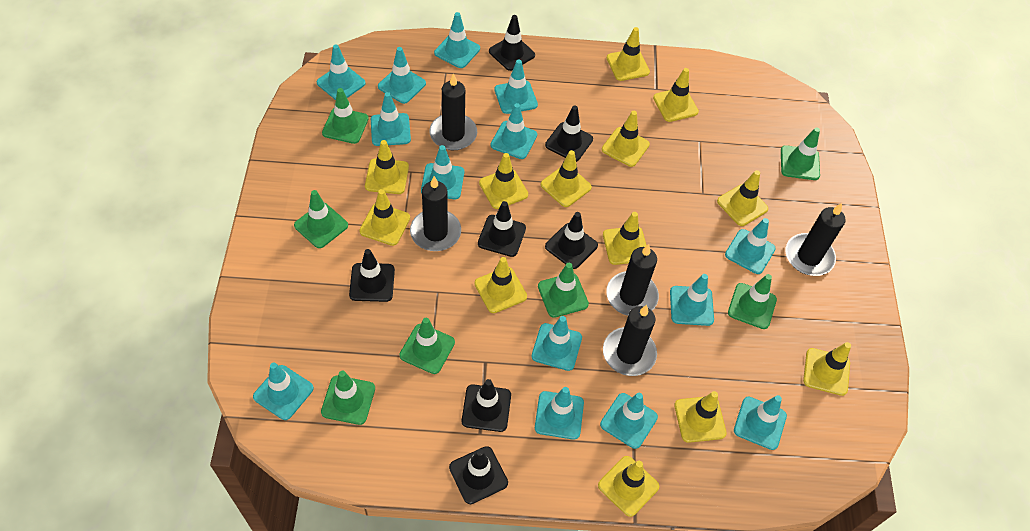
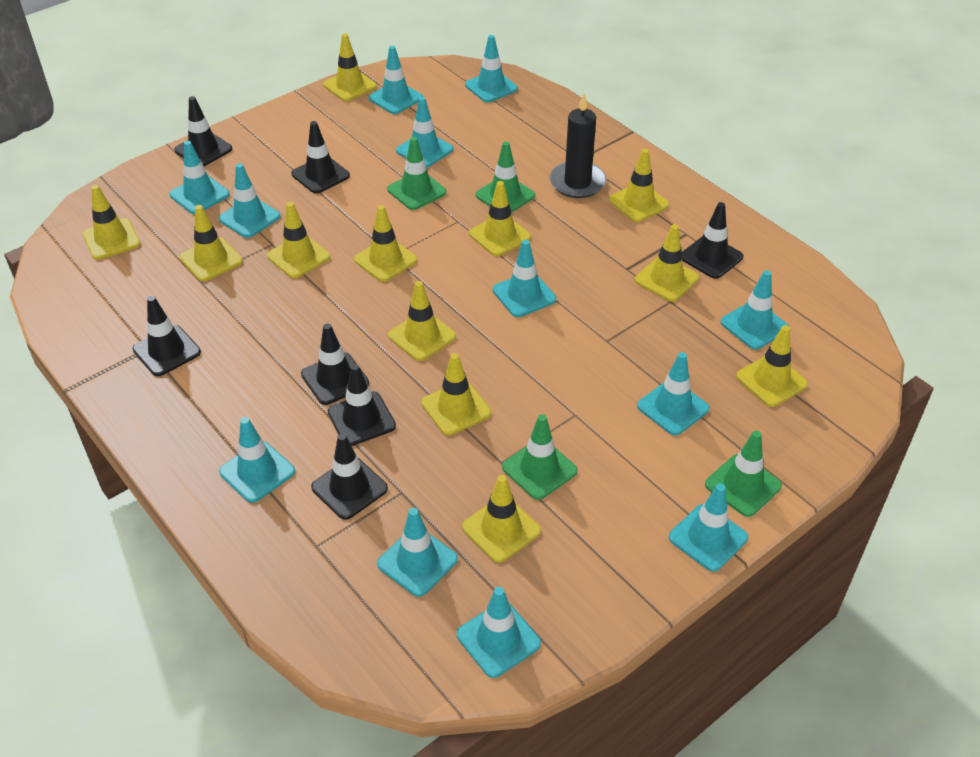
black candle: [410,176,461,251] [430,73,477,150] [603,305,657,376] [606,244,659,316] [786,203,846,276] = 5 -> [550,94,606,198] = 1
green traffic cone: [294,190,348,248] [321,371,375,425] [322,88,369,144] [399,318,455,374] [538,263,589,318] [728,274,777,329] [781,127,820,180] = 7 -> [387,137,446,210] [475,141,535,213] [502,414,577,500] [705,431,782,517] = 4
turquoise traffic cone: [253,363,314,420] [317,44,366,100] [371,92,411,146] [378,47,426,104] [421,145,464,199] [434,12,480,68] [491,103,537,159] [494,60,538,114] [532,316,582,371] [535,387,584,440] [600,393,658,449] [670,274,714,326] [725,218,776,274] [734,395,787,450] = 14 -> [169,141,230,214] [219,163,281,238] [219,417,295,503] [369,46,423,114] [377,508,458,597] [396,97,453,168] [457,587,541,678] [465,35,518,102] [493,240,556,317] [637,352,710,435] [669,483,748,572] [721,270,789,350] = 12
yellow traffic cone: [359,189,410,246] [365,140,409,194] [474,257,527,313] [479,153,528,209] [541,150,592,207] [598,456,659,517] [602,111,650,167] [603,212,647,265] [607,27,650,81] [653,68,699,122] [674,391,727,443] [717,170,768,226] [803,342,851,396] = 13 -> [83,185,140,260] [180,205,243,281] [267,202,330,278] [323,34,377,101] [354,205,417,282] [388,281,456,361] [421,353,491,435] [462,475,541,563] [469,181,531,256] [609,148,669,222] [635,224,699,302] [736,325,808,407] = 12

